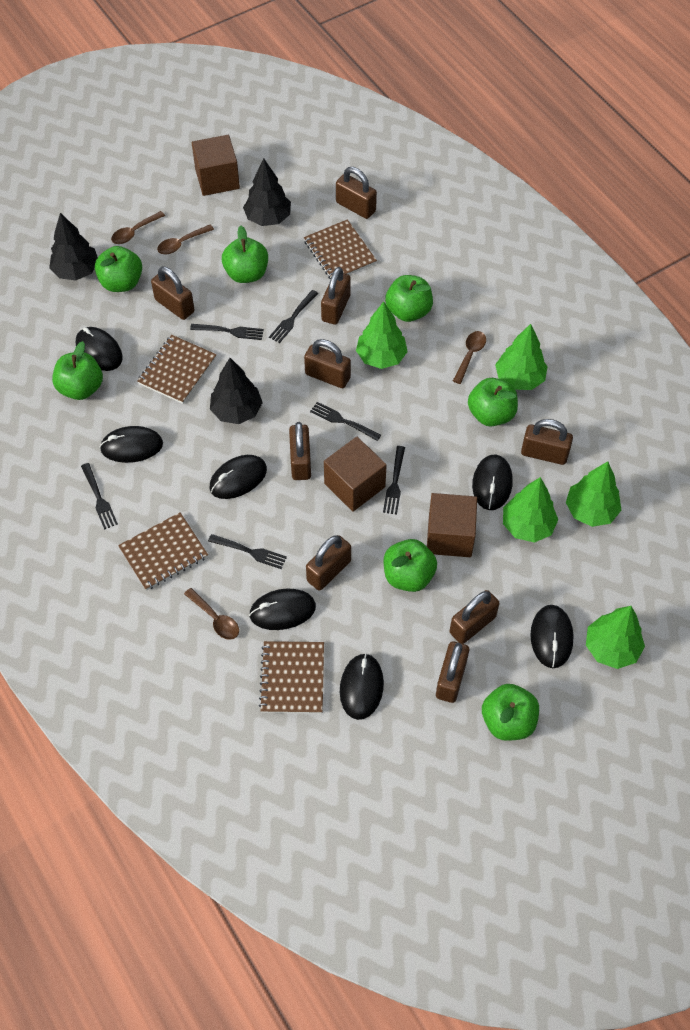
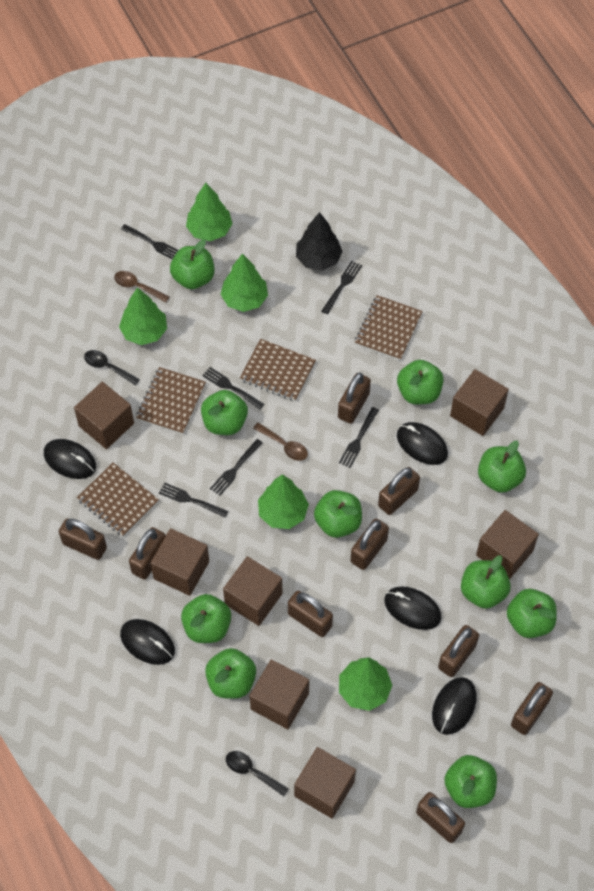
black mouse: [76,327,123,371] [100,426,163,463] [210,455,267,499] [249,589,316,630] [340,653,384,720] [472,455,513,510] [530,605,574,668] = 7 -> [44,439,96,479] [120,619,175,665] [384,586,441,630] [397,422,448,465] [432,677,477,735] = 5
black spoon: none = 0 -> [84,350,140,385] [226,751,289,796] = 2
black tree: [49,213,98,280] [210,358,263,424] [243,158,291,226] = 3 -> [296,212,343,271] = 1
brown cube: [192,135,240,196] [324,437,387,512] [427,493,477,557] = 3 -> [74,382,134,449] [150,528,209,596] [223,556,283,626] [250,659,309,729] [294,747,356,819] [450,369,509,436] [476,510,539,579] = 7
brown spoon: [111,211,165,244] [157,225,214,254] [184,588,239,640] [453,331,486,384] = 4 -> [114,271,170,303] [253,423,308,461] = 2
green apple: [52,341,103,400] [95,246,142,292] [222,226,268,283] [384,539,437,592] [385,275,433,322] [468,378,518,427] [482,684,539,741] = 7 -> [170,240,215,289] [181,594,231,643] [201,390,248,435] [205,648,256,699] [314,490,362,538] [397,360,444,405] [444,755,497,808] [461,555,511,609] [478,441,526,493] [507,589,557,638] = 10

